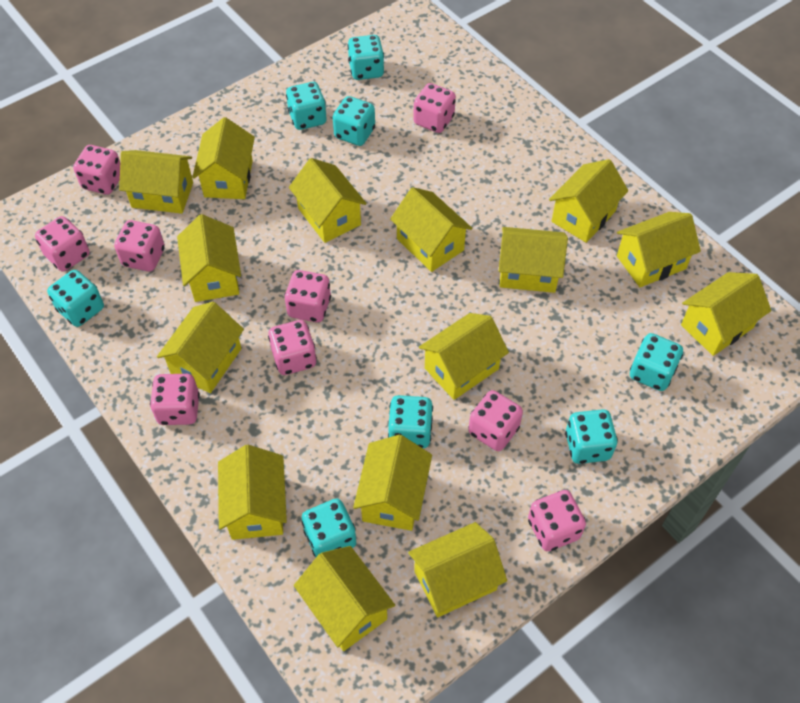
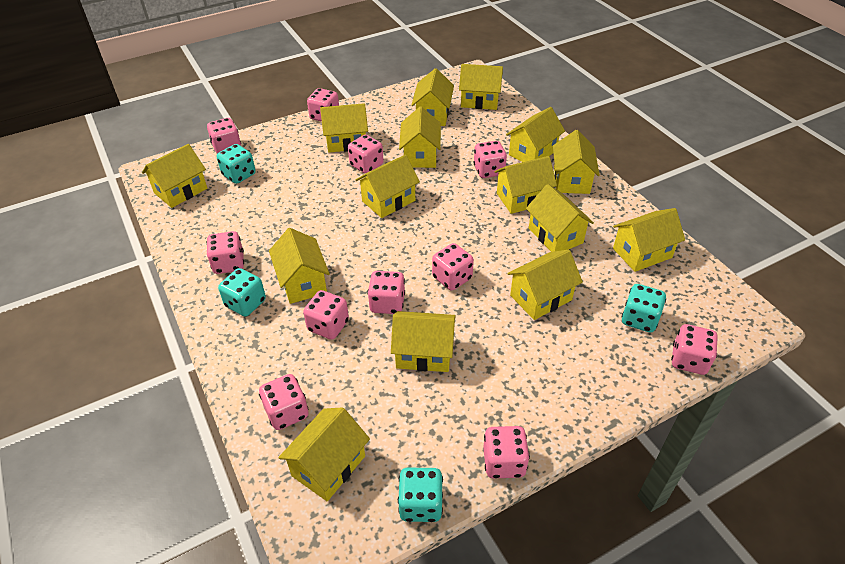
pink dice: [35,216,90,271] [73,145,120,195] [114,220,165,271] [150,374,200,425] [268,320,317,375] [284,270,331,322] [413,83,456,133] [468,390,523,451] [528,490,586,551] = 9 -> [206,231,244,274] [207,118,241,154] [259,374,309,430] [303,290,349,339] [307,88,339,122] [348,135,384,174] [367,271,405,314] [432,243,474,290] [473,141,507,178] [483,426,530,478] [671,324,718,375] = 11
turquoise dice: [47,270,104,327] [286,82,326,130] [302,499,356,557] [333,96,375,146] [347,35,384,80] [388,395,433,448] [565,409,618,464] [630,333,683,391] = 8 -> [217,144,256,184] [218,268,266,317] [398,467,443,522] [622,284,666,333] = 4

